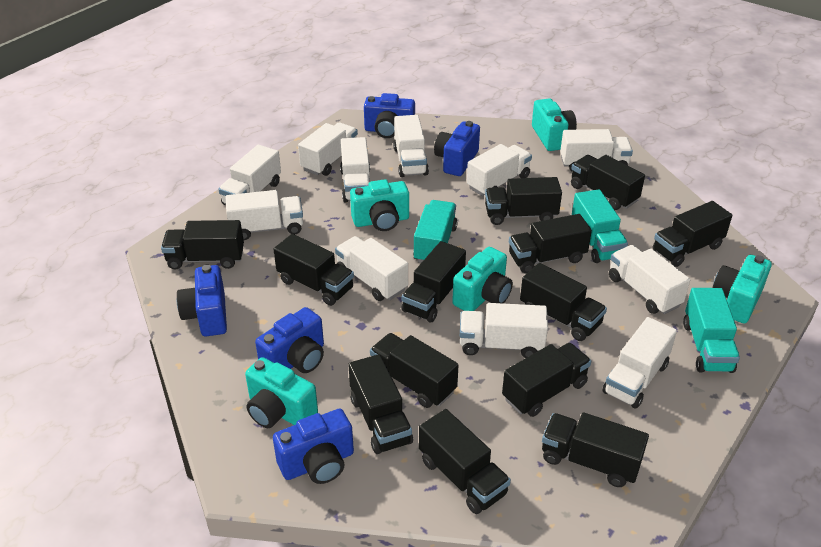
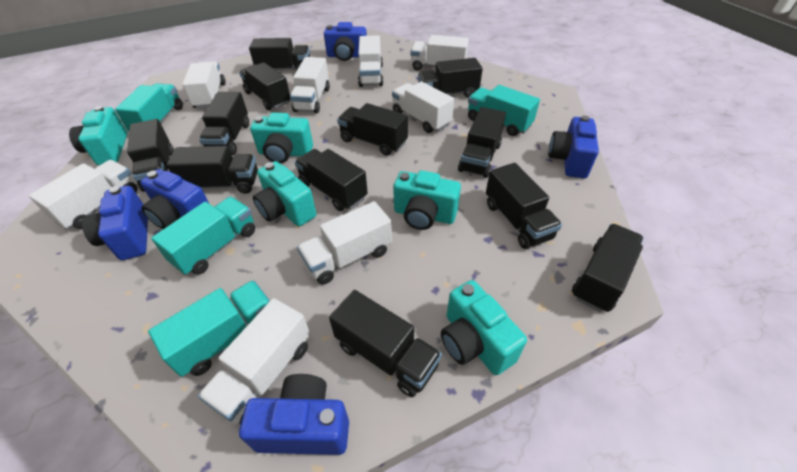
black truck: [161,220,244,269] [273,234,354,306] [348,354,413,454] [370,333,459,408] [401,241,466,322] [419,409,511,514] [485,177,562,225] [502,343,591,417] [509,214,592,273] [520,263,607,341] [542,412,649,487] [571,155,645,210] [653,201,732,267] = 13 -> [127,119,174,192] [166,146,258,194] [199,92,249,155] [239,62,290,110] [249,38,310,70] [295,149,368,211] [329,290,442,397] [337,103,408,155] [418,58,483,98] [458,107,506,178] [486,163,562,249] [572,224,644,312] = 12
turquoise truck: [413,200,458,263] [572,189,628,263] [683,288,740,373] = 3 -> [115,84,183,131] [148,280,270,377] [151,197,255,275] [468,85,540,136] = 4
white truck: [219,145,281,205] [226,190,303,240] [298,122,358,176] [335,236,408,301] [340,137,370,202] [393,115,429,177] [460,303,548,358] [467,144,532,196] [560,129,633,171] [603,317,677,409] [609,245,690,314] = 11 -> [29,160,137,230] [182,61,226,109] [198,298,310,424] [290,57,330,113] [297,201,392,285] [358,35,383,87] [392,81,454,133] [411,35,469,70] = 8

